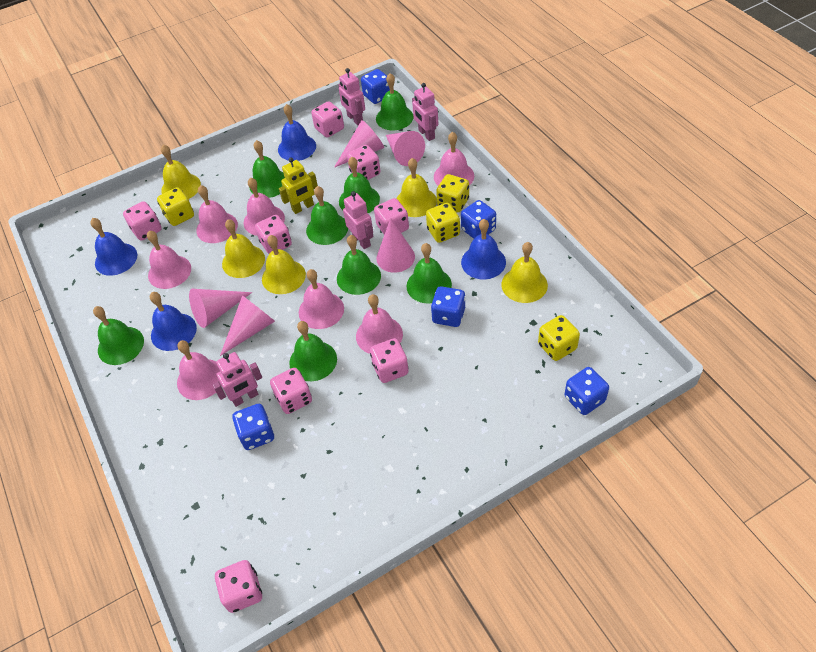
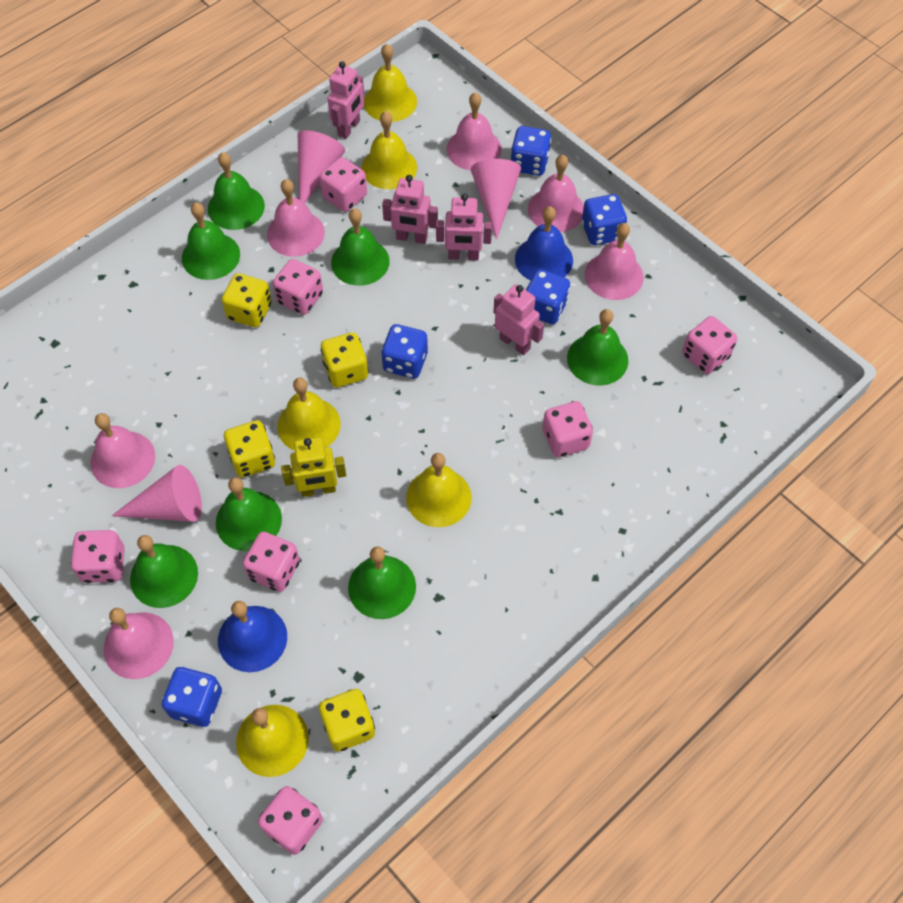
blue bell: [90,218,137,276] [150,292,197,351] [278,104,316,161] [461,219,506,280] = 4 -> [218,601,287,672] [515,206,573,280] = 2
green bell: [93,306,144,365] [250,140,285,198] [289,321,337,381] [306,186,348,245] [337,235,381,295] [339,157,380,213] [376,73,413,130] [406,243,452,303] = 8 -> [130,535,198,608] [182,203,240,280] [208,152,265,230] [216,477,282,551] [331,208,389,286] [348,546,416,619] [567,309,628,385] = 7
pink bell: [147,231,191,289] [177,340,221,400] [196,185,238,243] [243,178,285,236] [299,269,344,329] [356,294,403,354] [434,132,474,186] = 7 -> [91,413,155,488] [104,608,174,679] [267,179,325,257] [447,92,502,170] [528,155,584,232] [585,223,644,300] = 6
pink cone: [189,289,252,328] [220,295,275,356] [334,120,384,167] [376,218,415,273] [386,131,425,166] = 5 -> [112,465,202,522] [298,131,345,203] [471,159,521,240] = 3
pink dice: [123,201,162,241] [215,560,262,613] [255,215,292,254] [270,368,312,414] [311,101,344,137] [347,145,380,180] [370,338,409,383] [374,198,409,235] = 8 -> [71,530,125,583] [243,532,300,592] [258,786,323,855] [273,259,323,315] [319,157,367,212] [543,401,593,457] [682,316,737,374] = 7

